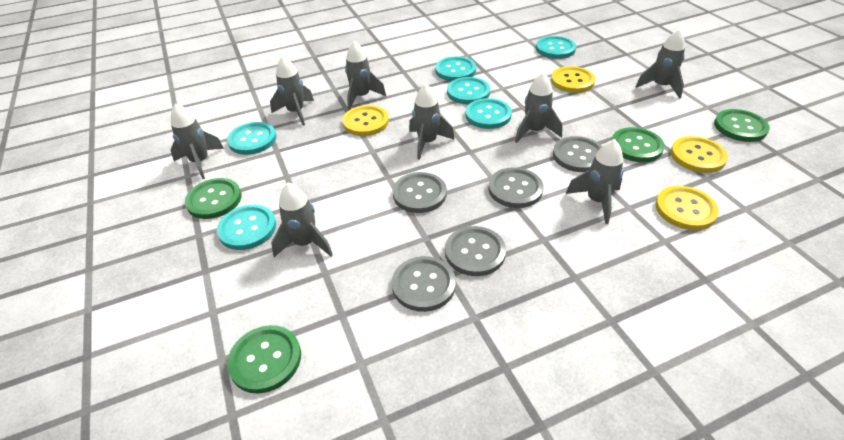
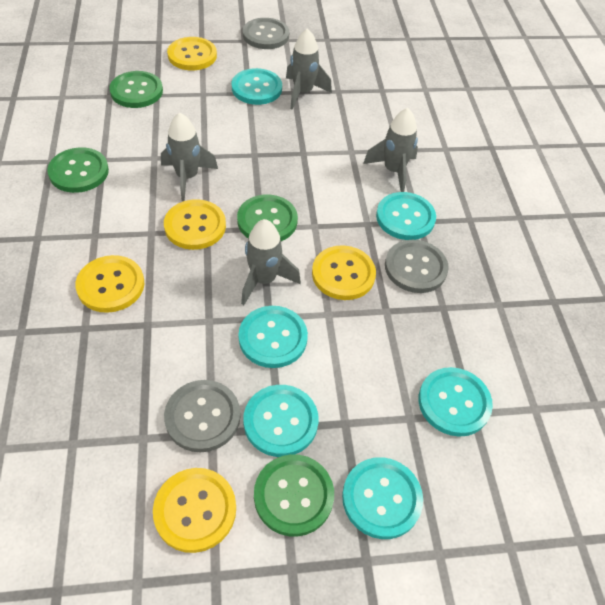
grey button: [392,172,447,213] [392,256,456,312] [445,226,506,276] [488,167,543,208] [553,136,602,172] = 5 -> [164,380,240,452] [243,18,289,49] [385,240,449,293] = 3
grey rocket: [170,104,224,179] [270,56,314,126] [271,183,333,257] [345,41,386,110] [409,84,455,160] [515,72,563,143] [566,139,624,224] [635,29,685,99] = 8 -> [161,112,218,201] [241,219,301,305] [286,28,332,110] [363,108,418,192] = 4
yellow button: [342,105,389,136] [551,66,596,93] [655,186,719,230] [671,136,728,173] = 4 -> [75,255,145,313] [153,468,236,553] [164,199,226,250] [167,37,217,70] [312,245,376,300] = 5

